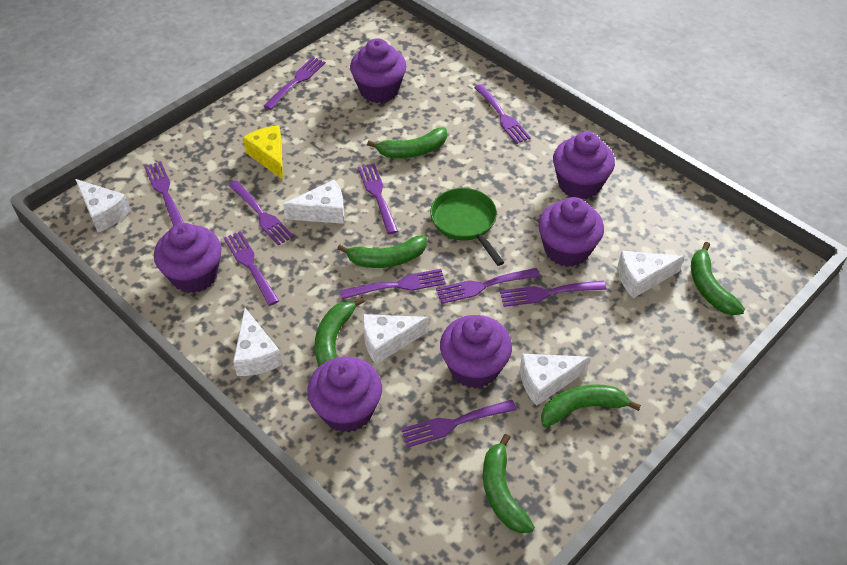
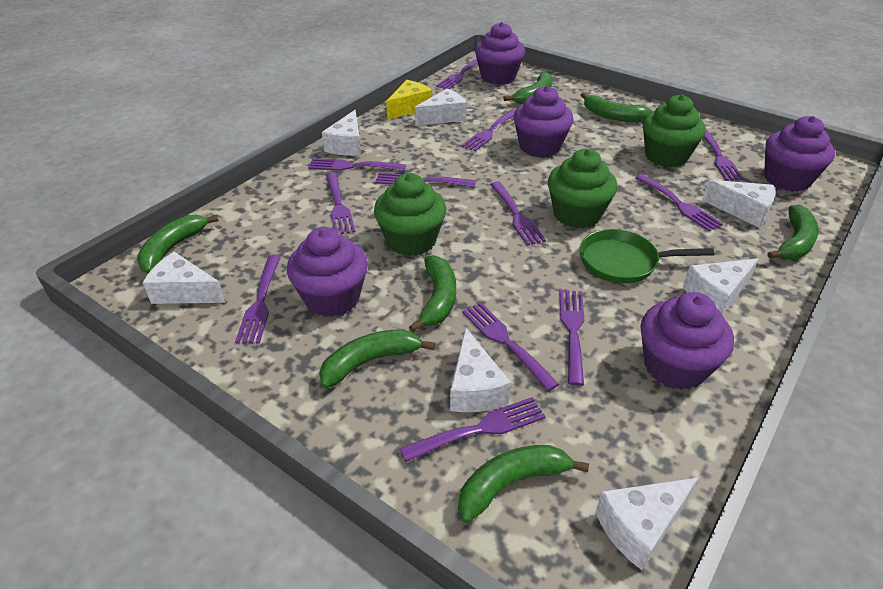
green banana: [315,297,365,366] [337,235,427,268] [367,127,447,158] [483,434,534,533] [541,384,641,427] [691,242,745,315] = 6 -> [137,215,219,273] [319,330,435,388] [409,255,456,332] [458,445,589,523] [504,72,552,104] [581,92,653,122] [767,205,819,259] = 7
green cupcake: none = 0 -> [374,173,446,256] [548,149,617,229] [643,94,706,167] = 3
purple cupcake: [154,223,222,293] [307,357,382,433] [350,38,406,103] [440,315,512,388] [538,197,604,267] [553,132,615,199] = 6 -> [287,227,368,317] [475,22,525,85] [513,86,573,157] [640,292,734,390] [764,116,835,192] = 5
purple fork: [144,161,184,226] [224,231,279,306] [228,180,294,246] [264,57,326,110] [340,269,446,299] [358,164,398,234] [401,400,517,447] [436,268,540,304] [474,84,531,144] [500,281,606,307] = 10 -> [235,256,280,344] [308,158,406,171] [326,173,355,234] [375,172,476,187] [400,397,546,462] [436,58,478,89] [461,110,515,152] [462,302,559,391] [490,182,546,246] [559,290,584,386] [635,174,723,231] [704,129,744,181] = 12
white cheese: [75,179,131,232] [233,308,283,376] [283,180,345,224] [363,314,429,364] [520,354,590,406] [618,251,685,298] = 6 -> [143,252,225,304] [322,110,361,156] [415,88,467,126] [450,328,511,412] [595,478,698,570] [683,258,759,314] [702,180,775,228] = 7

